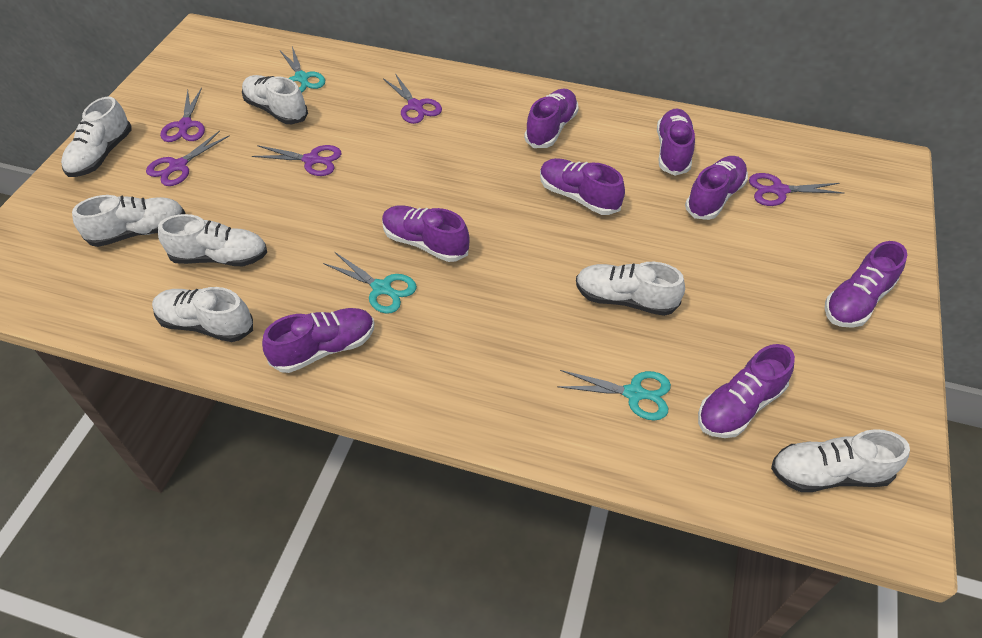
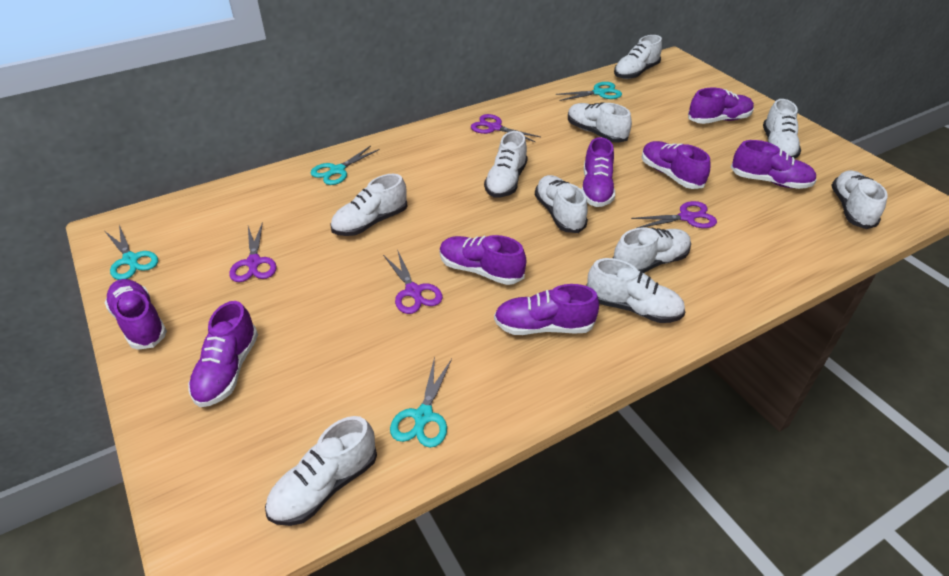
purple scissors: [146,131,230,186] [160,88,205,142] [252,145,342,176] [384,73,442,124] [749,173,844,206] = 5 -> [229,222,277,282] [383,249,443,314] [471,114,541,142] [631,201,717,228] = 4
turquoise scissors: [280,46,325,92] [323,252,417,314] [557,370,671,420] = 3 -> [106,225,158,280] [311,146,380,185] [390,357,452,448] [555,82,622,101] = 4
white shoe: [61,96,132,177] [72,195,186,247] [152,287,253,342] [158,214,267,266] [242,75,308,124] [576,262,685,316] [771,429,910,492] = 7 -> [265,416,377,526] [330,174,407,236] [484,131,528,198] [535,175,588,233] [568,102,632,143] [586,258,685,323] [613,227,691,273] [614,35,662,79] [763,99,801,159] [831,170,888,229] = 10

